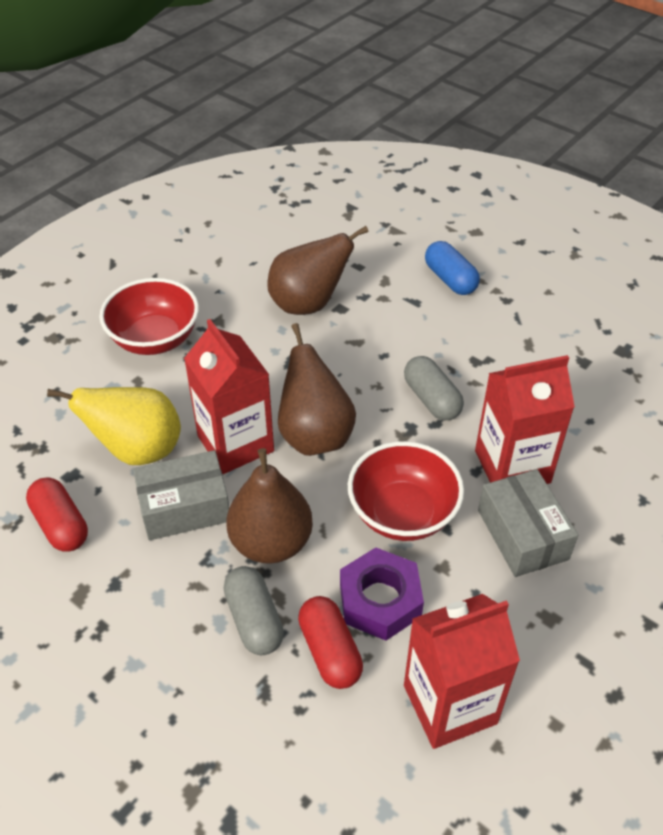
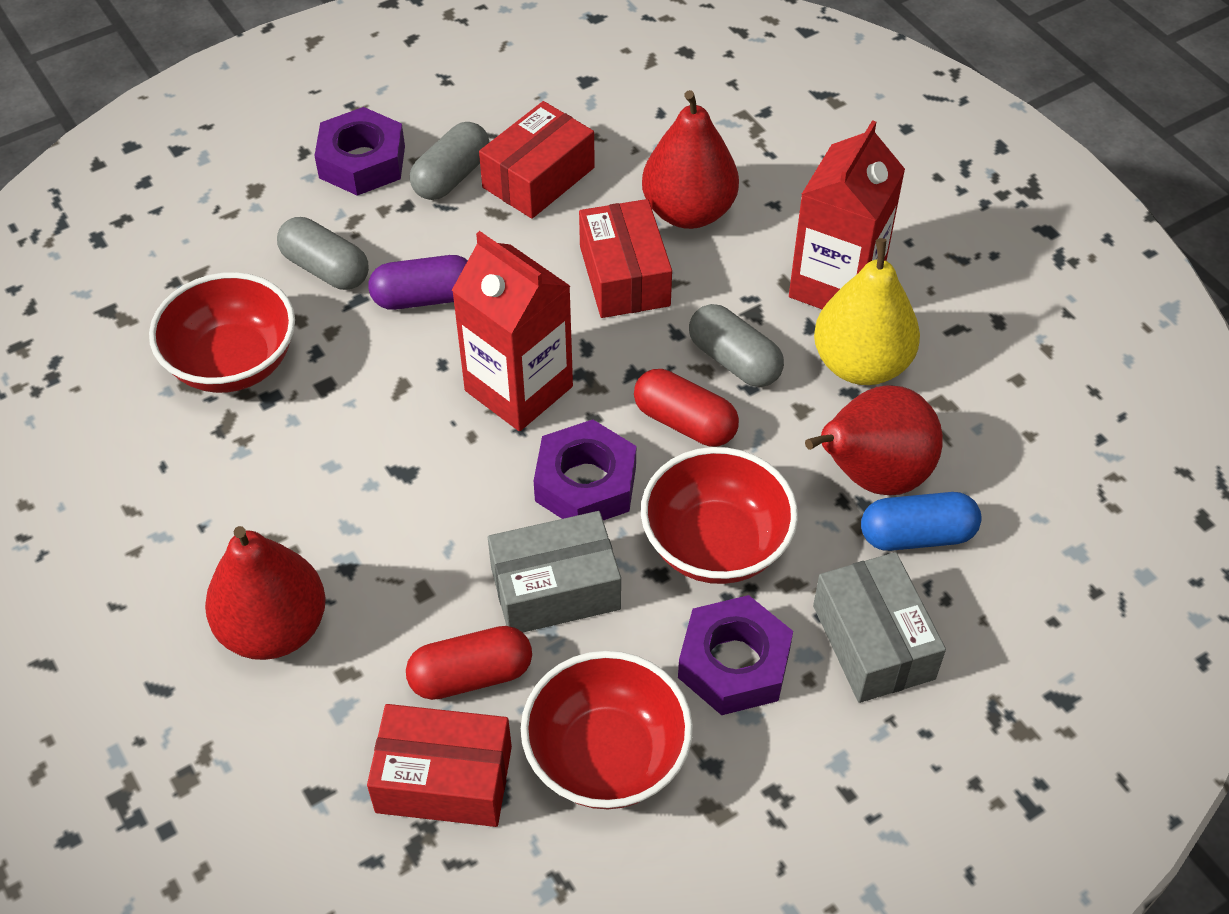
brown pear: [226,448,313,564] [267,226,369,315] [278,323,356,456] = 3 -> none = 0
grey capsule: [223,566,284,655] [404,356,464,421] = 2 -> [277,217,369,290] [410,122,489,200] [689,304,784,387] = 3
purple capsule: none = 0 -> [368,255,468,310] = 1
purple nut: [340,547,424,641] = 1 -> [314,107,405,196] [534,420,636,520] [678,595,793,715] = 3
red bowl: [99,278,199,355] [348,441,464,541] = 2 -> [149,272,295,393] [521,651,693,809] [641,447,798,584] = 3
red box: none = 0 -> [367,704,512,827] [479,101,595,219] [579,199,672,318] = 3
red carton: [184,319,274,474] [404,594,520,749] [475,355,575,484] = 3 -> [452,231,573,431] [789,120,905,309] = 2
red pear: none = 0 -> [205,526,326,660] [642,90,739,229] [805,385,943,495] = 3

